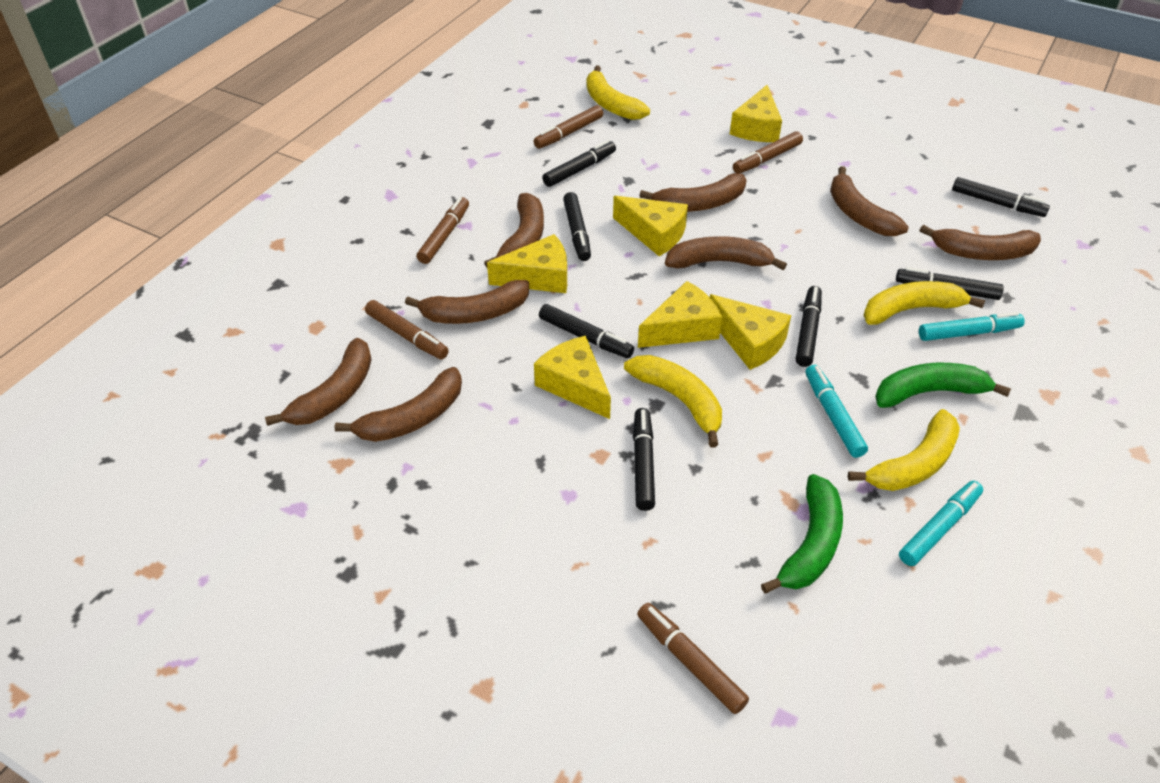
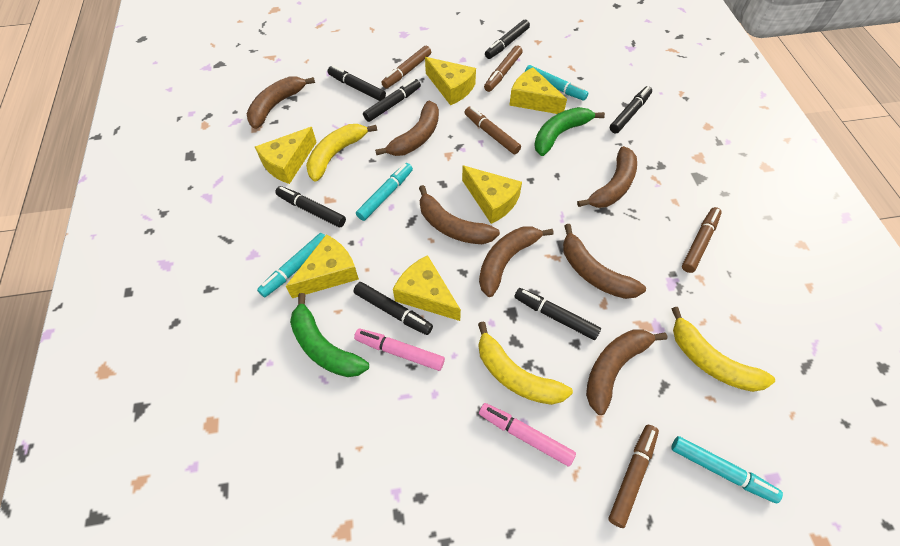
brown banana: [265,338,372,426] [335,367,462,442] [405,280,529,324] [484,193,544,267] [639,173,746,212] [665,236,787,270] [830,166,909,236] [920,225,1041,260] = 8 -> [247,77,315,129] [375,100,439,156] [419,185,500,244] [479,226,554,297] [563,224,646,299] [577,146,637,208] [586,330,668,415] = 7
pink marker: none = 0 -> [354,329,445,371] [479,403,576,467] = 2
turquoise marker: [806,365,868,458] [899,481,983,566] [919,312,1025,341] = 3 -> [257,233,325,297] [356,163,413,221] [525,65,588,101] [671,436,783,504] = 4
yellow banana: [587,65,650,120] [624,355,722,447] [848,409,960,491] [863,281,985,325] = 4 -> [306,124,377,182] [478,321,573,405] [672,307,775,392] = 3

